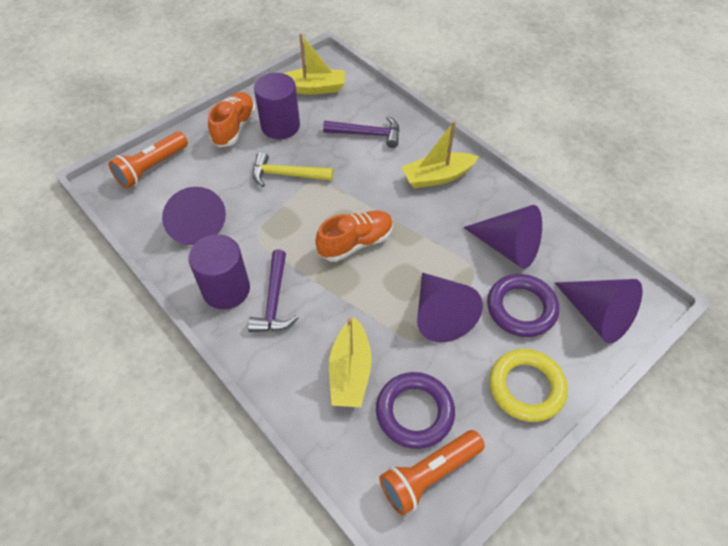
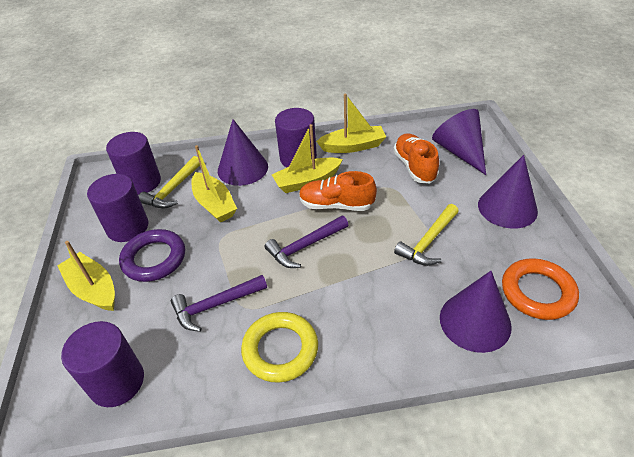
orange flashlight: [108,132,188,189] [379,430,485,516] = 2 -> none = 0
orange ring: none = 0 -> [502,258,579,320] = 1
purple cylinder: [188,235,250,309] [254,73,300,139] = 2 -> [61,321,144,407] [87,174,148,242] [106,132,161,195] [275,108,317,167] = 4
purple ring: [376,372,455,449] [487,274,559,337] = 2 -> [119,229,185,282] = 1
yellow boat: [283,33,345,95] [329,317,372,407] [402,121,479,188] = 3 -> [57,241,115,311] [192,145,237,223] [272,124,343,193] [316,94,386,153] = 4
yellow hammer: [253,152,333,187] = 1 -> [139,156,200,208] [394,204,459,266] = 2

